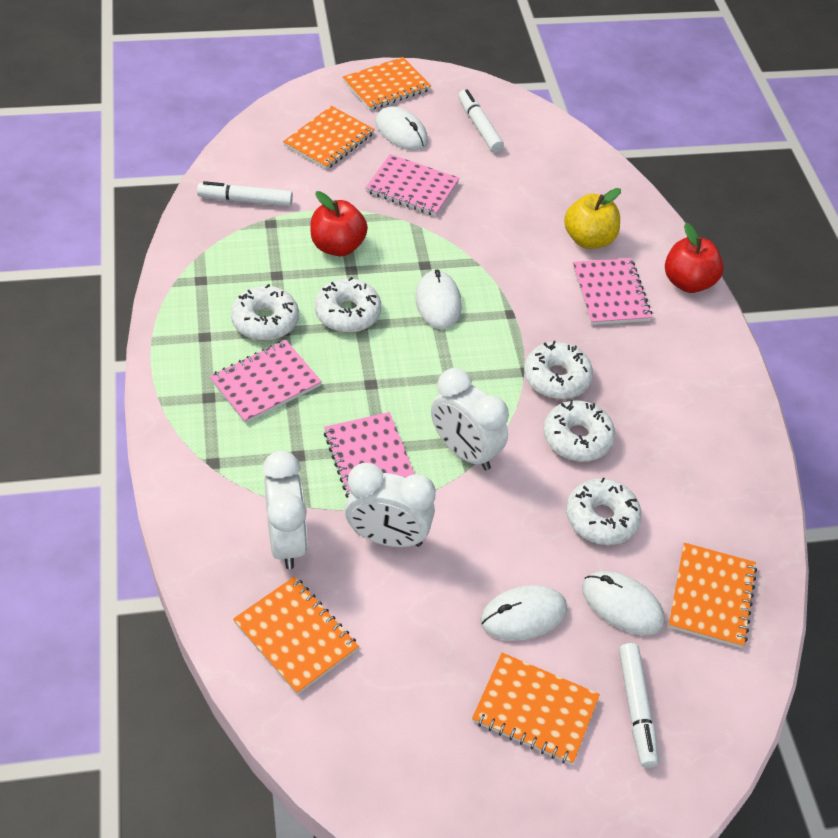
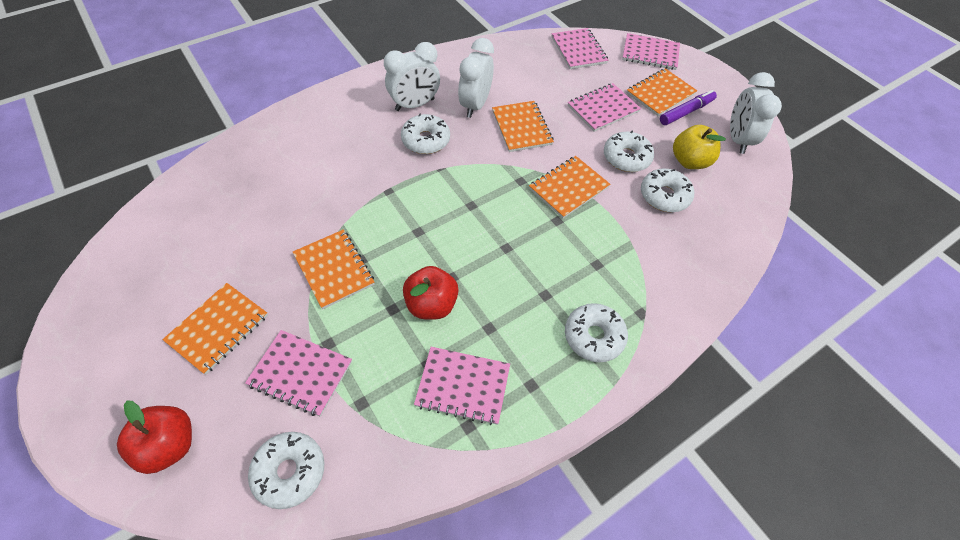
pink notebook: [210,340,322,424] [324,412,415,498] [365,154,459,216] [573,258,652,325] = 4 -> [245,330,352,417] [414,347,510,425] [551,28,609,69] [568,83,641,132] [622,33,680,70] = 5
purple marker: none = 0 -> [660,90,717,125] = 1
white marker: [197,181,293,207] [458,89,504,153] [619,643,659,768] = 3 -> none = 0
white mouse: [376,106,428,150] [416,270,462,329] [480,585,567,641] [582,571,665,635] = 4 -> none = 0

